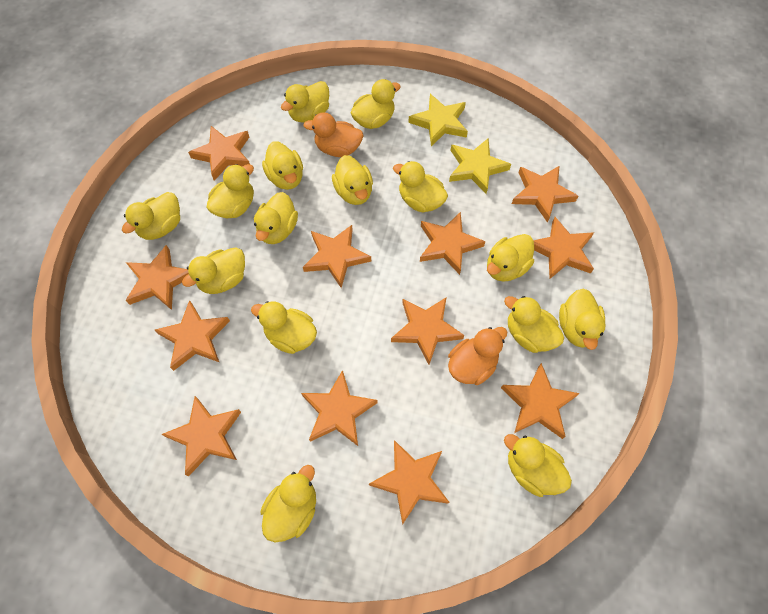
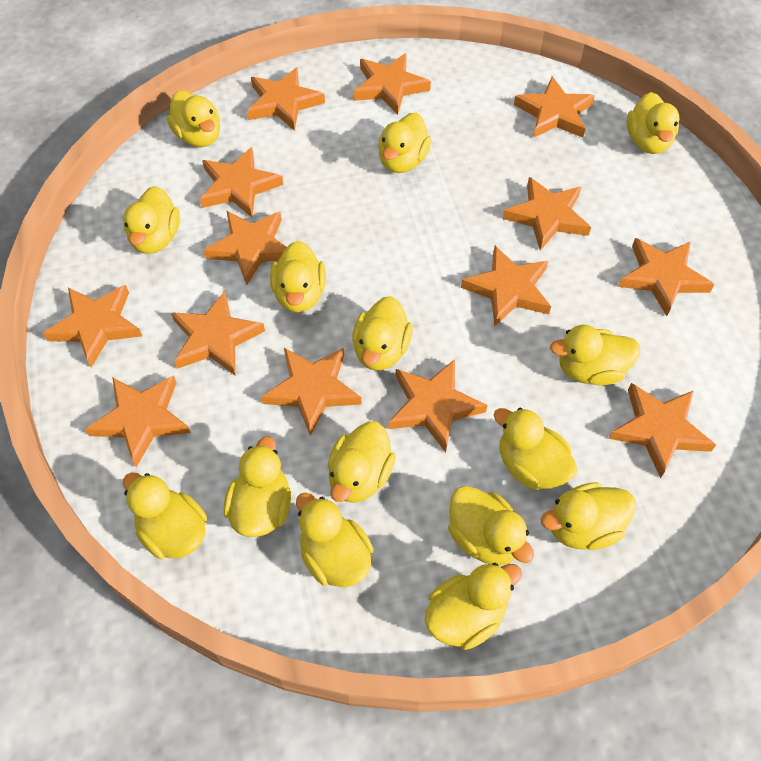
orange duck: [303,112,363,157] [448,327,507,385] = 2 -> none = 0
orange star: [125,245,189,310] [155,300,230,371] [161,396,241,476] [188,126,250,181] [301,370,378,446] [303,225,371,288] [369,440,449,525] [391,297,464,365] [420,212,485,275] [501,363,580,439] [512,165,578,223] [533,217,594,279] = 12 -> [43,285,142,367] [85,375,191,467] [171,291,265,375] [200,147,283,218] [203,211,287,285] [247,67,325,131] [261,348,361,436] [353,53,431,115] [388,359,487,452] [461,246,551,326] [502,177,591,251] [514,76,595,138] [608,383,716,479] [618,238,715,316] = 14
yellow star: [408,94,468,146] [449,138,511,194] = 2 -> none = 0

